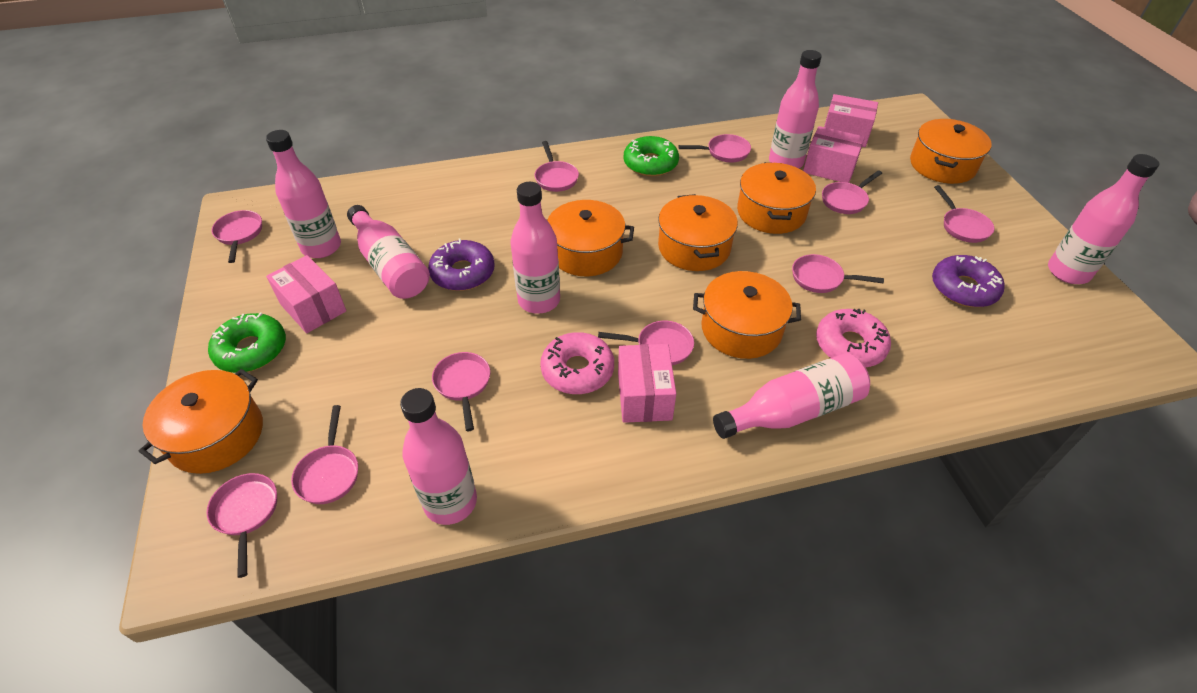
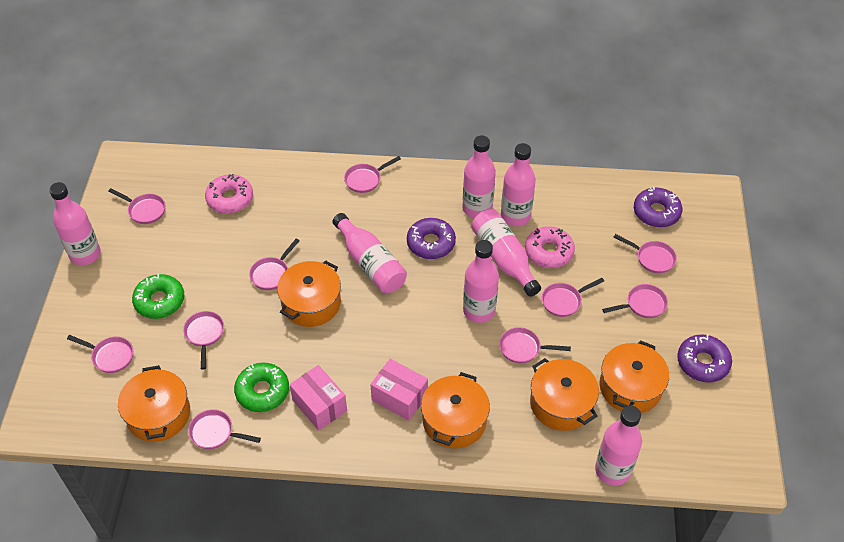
orange pot: [139,369,263,474] [546,200,634,276] [658,194,738,271] [693,271,801,359] [737,162,816,234] [910,119,992,184] = 6 -> [118,365,190,442] [277,260,341,327] [421,372,490,449] [530,358,599,431] [599,340,669,413] = 5
pink box: [266,255,346,333] [618,344,676,423] [803,126,865,183] [824,94,878,147] = 4 -> [289,365,347,431] [370,359,428,421] = 2
purple donut: [428,238,495,291] [932,255,1005,307] = 2 -> [407,218,456,259] [634,187,682,227] [677,334,732,383] = 3

